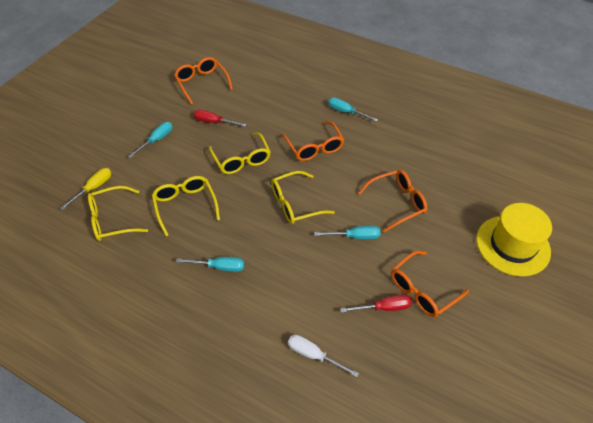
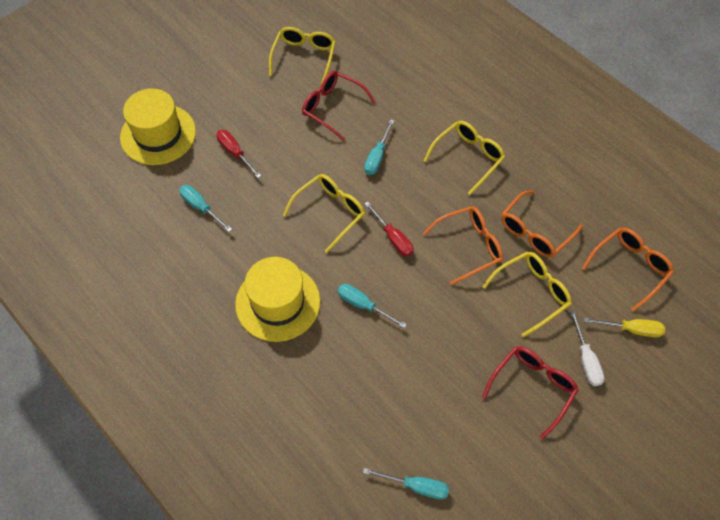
orange glasses: [174,57,233,105] [282,121,344,161] [358,170,427,232] [391,251,469,317] = 4 -> [423,206,503,285] [501,190,583,258] [582,228,674,312] = 3
red glasses: none = 0 -> [302,71,376,141] [482,346,579,440] = 2
yellow hat: [476,203,552,277] = 1 -> [120,89,196,165] [235,257,320,342] = 2

